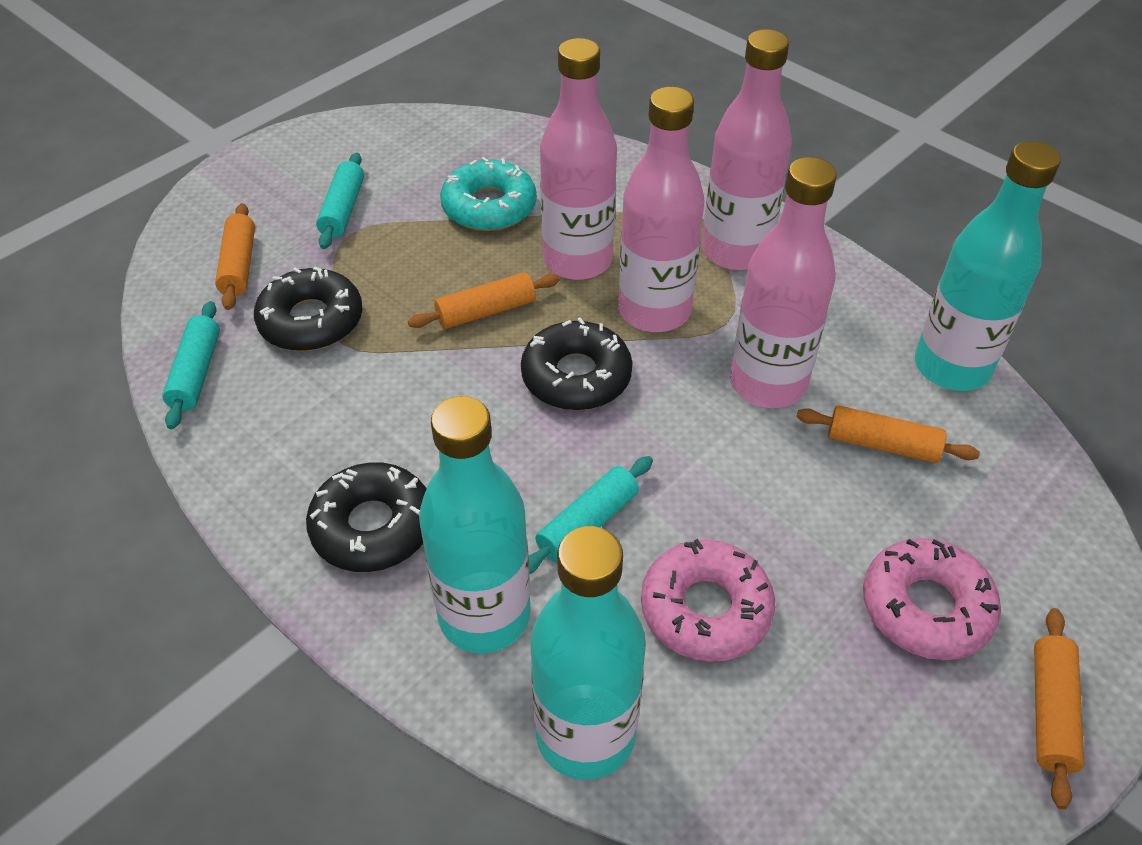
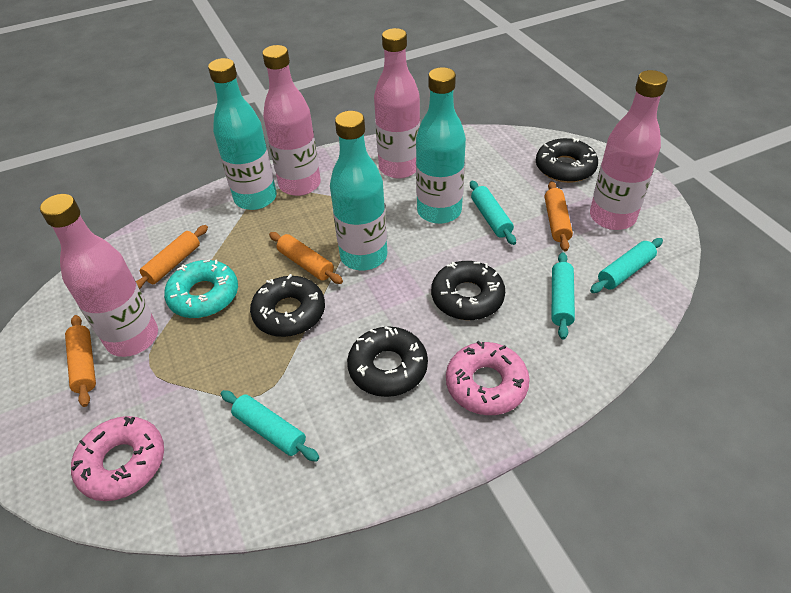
black donut: [254,266,363,351] [306,462,427,572] [521,318,633,410] = 3 -> [250,274,325,337] [347,326,428,397] [431,261,505,320] [536,137,598,183] = 4
turquoise rolling pin: [162,301,220,429] [316,153,364,249] [528,456,653,574] = 3 -> [221,390,319,462] [470,181,516,245] [551,252,575,339] [590,238,663,293] = 4

